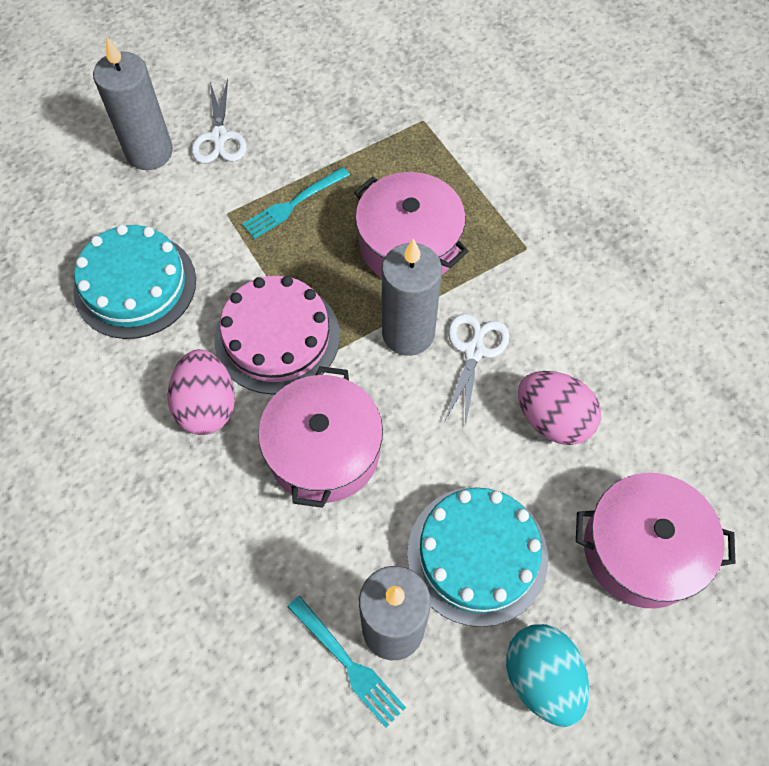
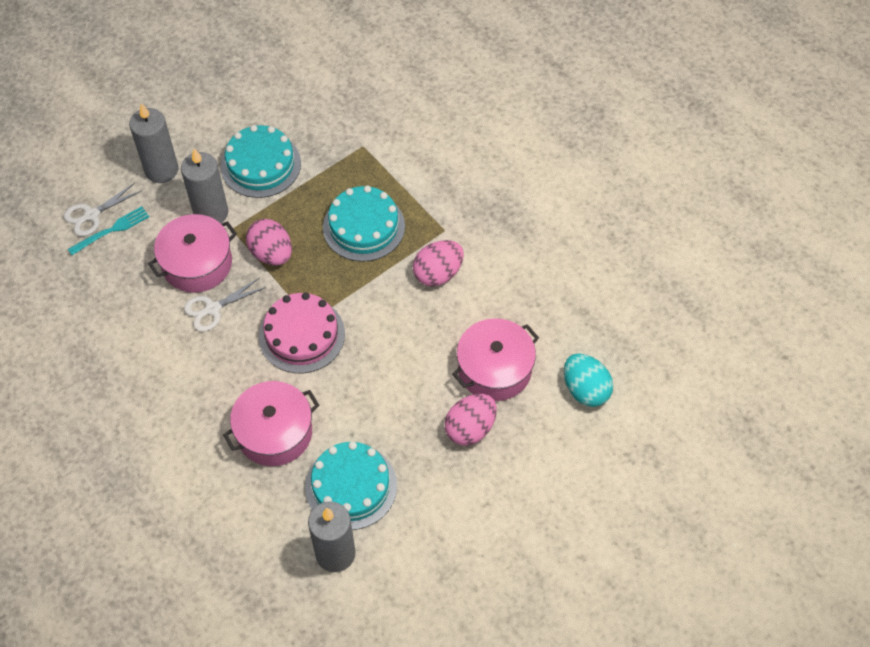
pink egg: [168,349,235,435] [518,371,601,445] = 2 -> [246,219,292,265] [413,240,464,286] [445,394,497,446] = 3
turquoise cake: [73,224,196,339] [407,487,548,627] = 2 -> [221,125,301,198] [305,442,397,530] [323,186,405,262] = 3
turquoise fork: [242,167,350,239] [287,595,406,728] = 2 -> [68,206,149,255] = 1

